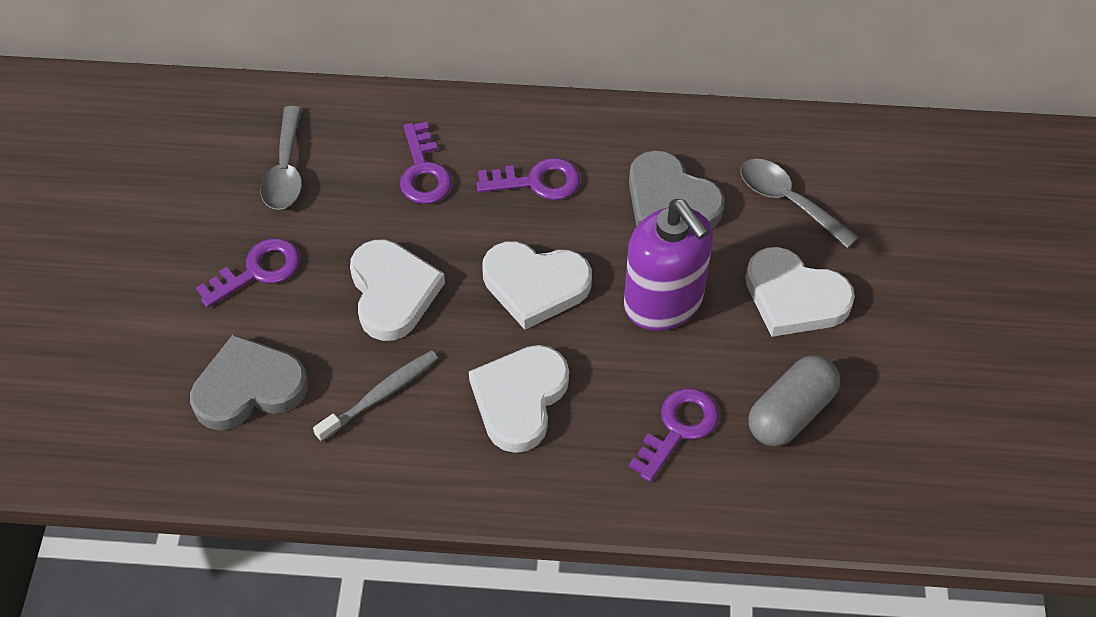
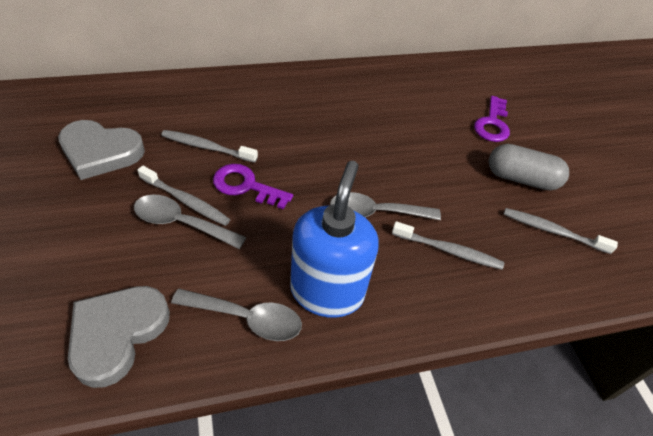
blue soap dispenser: none = 0 -> [290,161,379,318] = 1
grey spoon: [261,106,302,210] [740,159,858,248] = 2 -> [134,195,246,249] [171,289,302,341] [330,192,441,220] = 3
grey toothbrush: [313,350,438,442] = 1 -> [137,166,231,226] [161,130,258,163] [392,221,504,270] [503,208,618,254] = 4
purple key: [196,238,300,308] [400,122,452,204] [477,158,580,200] [629,388,719,482] = 4 -> [213,164,293,209] [474,96,510,142] = 2
purple soap dispenser: [624,199,713,331] = 1 -> none = 0
white heart: [350,240,445,341] [469,345,569,453] [482,241,592,330] [745,247,855,337] = 4 -> none = 0

